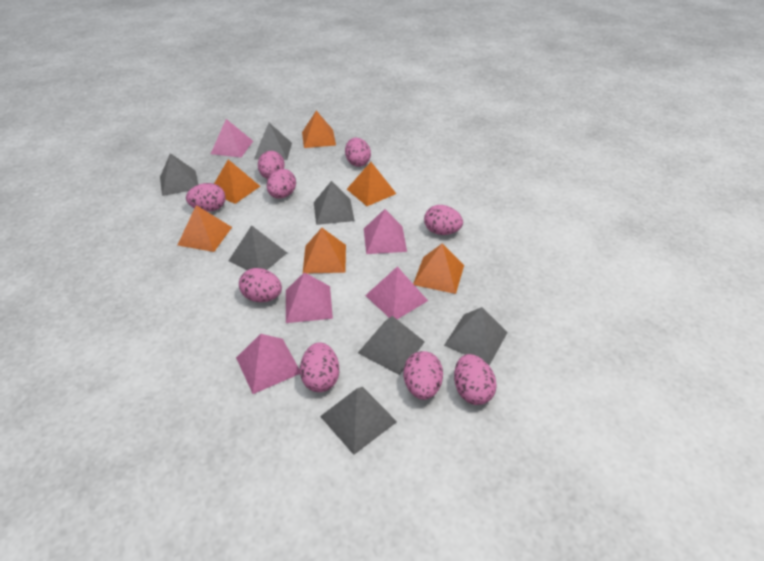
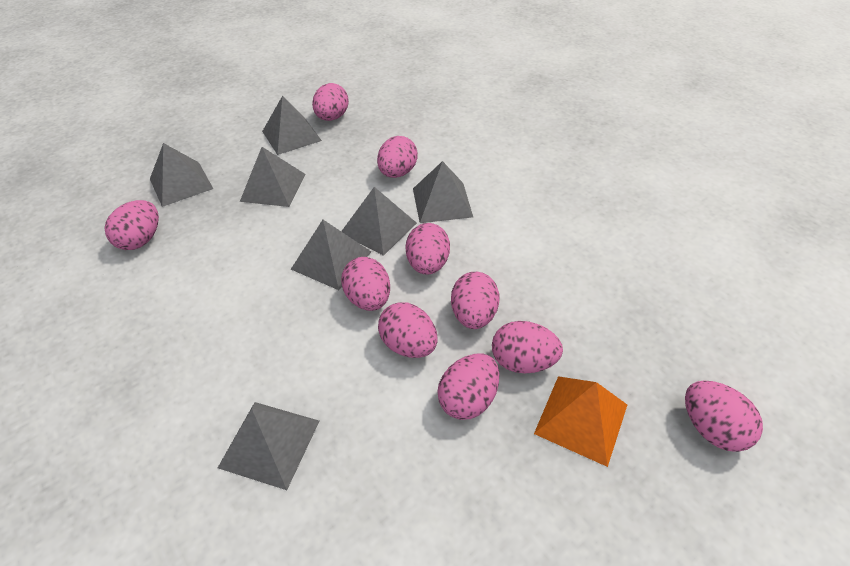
orange pyramid: [178,205,232,252] [214,159,260,204] [302,111,336,148] [303,228,346,274] [347,162,396,206] [413,244,464,294] = 6 -> [534,376,627,467] = 1
pink egg: [186,183,226,212] [239,268,282,302] [258,151,285,179] [267,169,296,199] [300,342,339,392] [345,138,371,167] [404,351,443,400] [424,205,463,235] [454,354,497,405] = 9 -> [105,200,159,250] [312,83,349,121] [341,257,390,311] [377,136,418,178] [378,302,438,358] [406,223,450,275] [437,353,499,420] [451,272,499,329] [492,321,563,373] [685,380,763,452] = 10
pink pyramid: [211,119,253,157] [236,334,300,394] [286,272,333,323] [364,209,407,254] [365,266,428,319] = 5 -> none = 0

